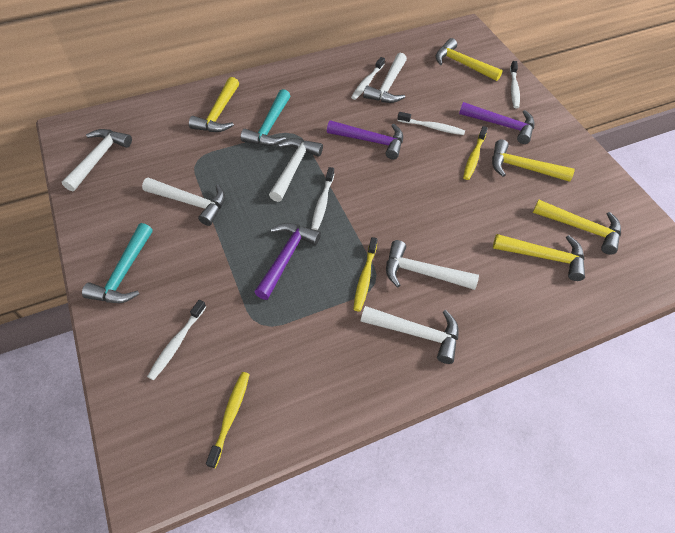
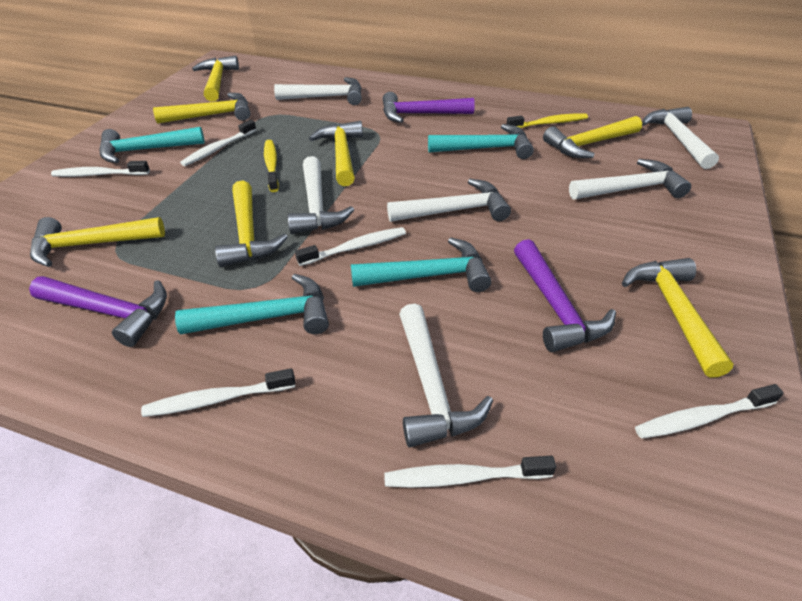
turquoise hammer: [82,223,153,303] [241,89,290,146] = 2 -> [99,127,205,163] [175,274,329,335] [351,237,492,292] [428,124,534,159] = 4
white toothbrush: [147,300,206,380] [311,167,335,230] [351,57,385,100] [397,112,465,135] [510,61,520,109] = 5 -> [51,161,150,177] [141,368,295,417] [180,120,256,166] [295,227,406,266] [384,456,556,488] [635,384,784,439] = 6
yellow hammer: [189,77,239,132] [435,38,503,81] [492,140,575,182] [493,234,585,281] [533,200,621,255] = 5 -> [30,217,165,267] [153,93,250,124] [192,56,239,102] [215,181,288,267] [309,121,363,186] [543,116,642,158] [622,258,734,378] = 7
yellow toothbrush: [206,372,250,468] [353,237,378,312] [463,126,488,180] = 3 -> [264,140,279,192] [506,113,588,128] = 2

